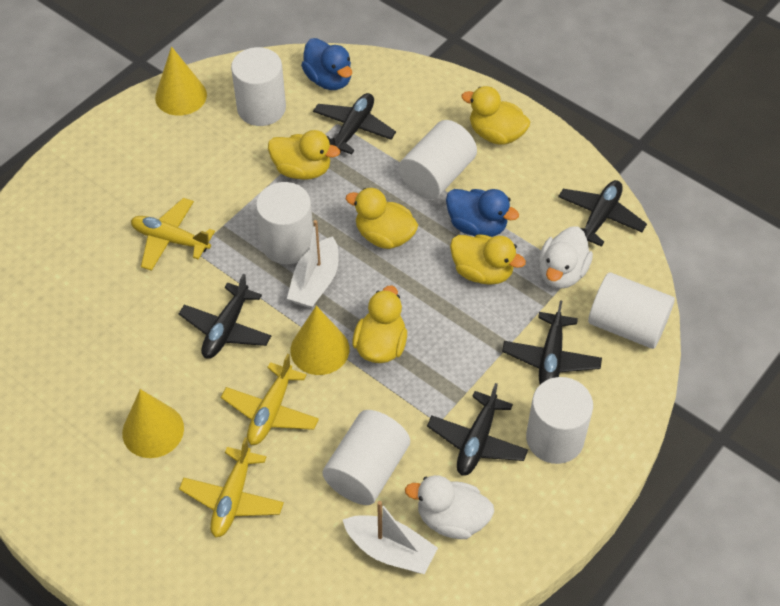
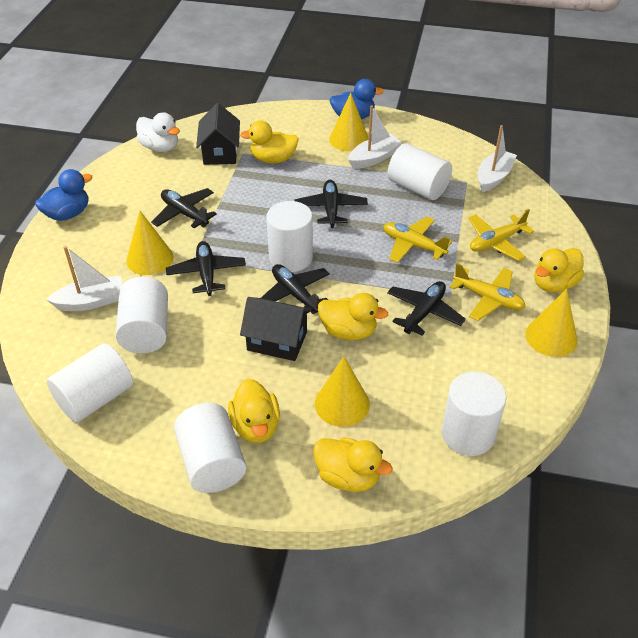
black house: none = 0 -> [196,103,240,165] [240,297,312,361] = 2
white boat: [287,220,339,309] [343,501,438,574] = 2 -> [46,246,123,311] [348,105,402,169] [478,125,517,192] = 3
white duck: [405,475,494,539] [539,226,593,289] = 2 -> [136,112,180,152] = 1
yellow cone: [122,389,184,458] [155,46,207,116] [291,306,349,375] = 3 -> [126,211,173,275] [315,357,370,427] [329,93,368,152] [525,289,578,357] = 4

